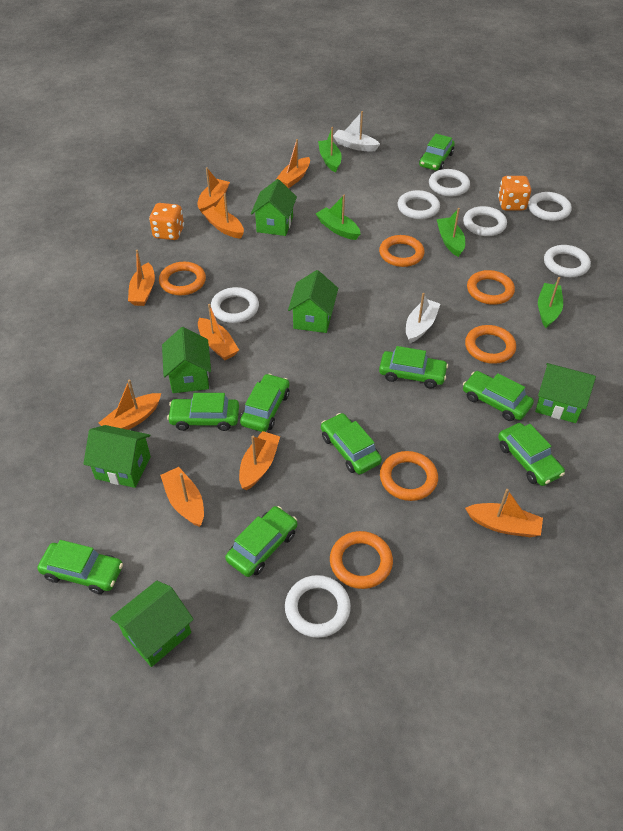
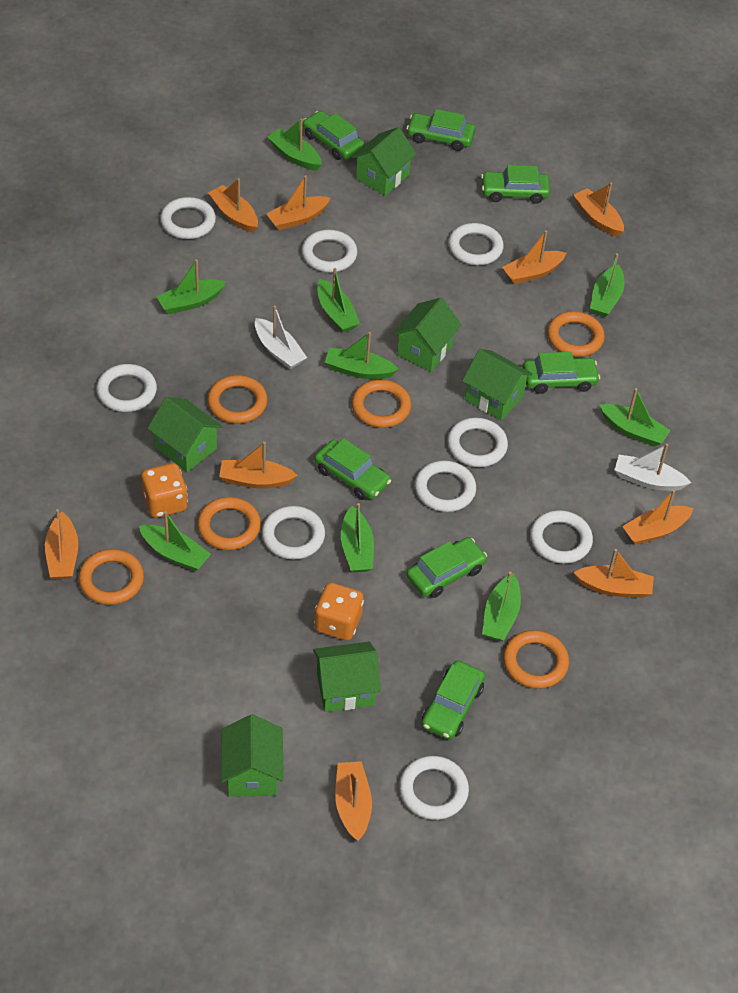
green boat: [316,195,360,240] [318,127,342,173] [437,208,465,257] [538,277,563,328] = 4 -> [139,511,211,571] [156,259,226,314] [267,118,322,171] [317,268,360,333] [325,332,399,379] [341,503,374,572] [482,572,521,641] [590,253,624,317] [600,388,671,447] = 9
green car: [37,540,123,594] [167,393,239,431] [225,506,297,577] [240,374,290,432] [321,413,382,474] [379,346,448,389] [419,134,455,170] [463,371,534,421] [498,423,565,486] = 9 -> [303,111,365,160] [314,438,391,500] [406,109,475,151] [406,537,487,598] [422,661,485,740] [481,165,550,204] [523,352,600,394] = 7
white ring: [211,287,259,323] [285,575,351,638] [398,190,440,219] [429,169,470,196] [463,206,507,236] [528,192,572,221] [544,245,591,277] = 7 -> [96,364,157,412] [160,197,216,239] [262,506,325,559] [302,230,357,272] [399,756,469,820] [415,460,476,512] [447,418,508,467] [448,223,504,265] [530,510,593,564] = 9

